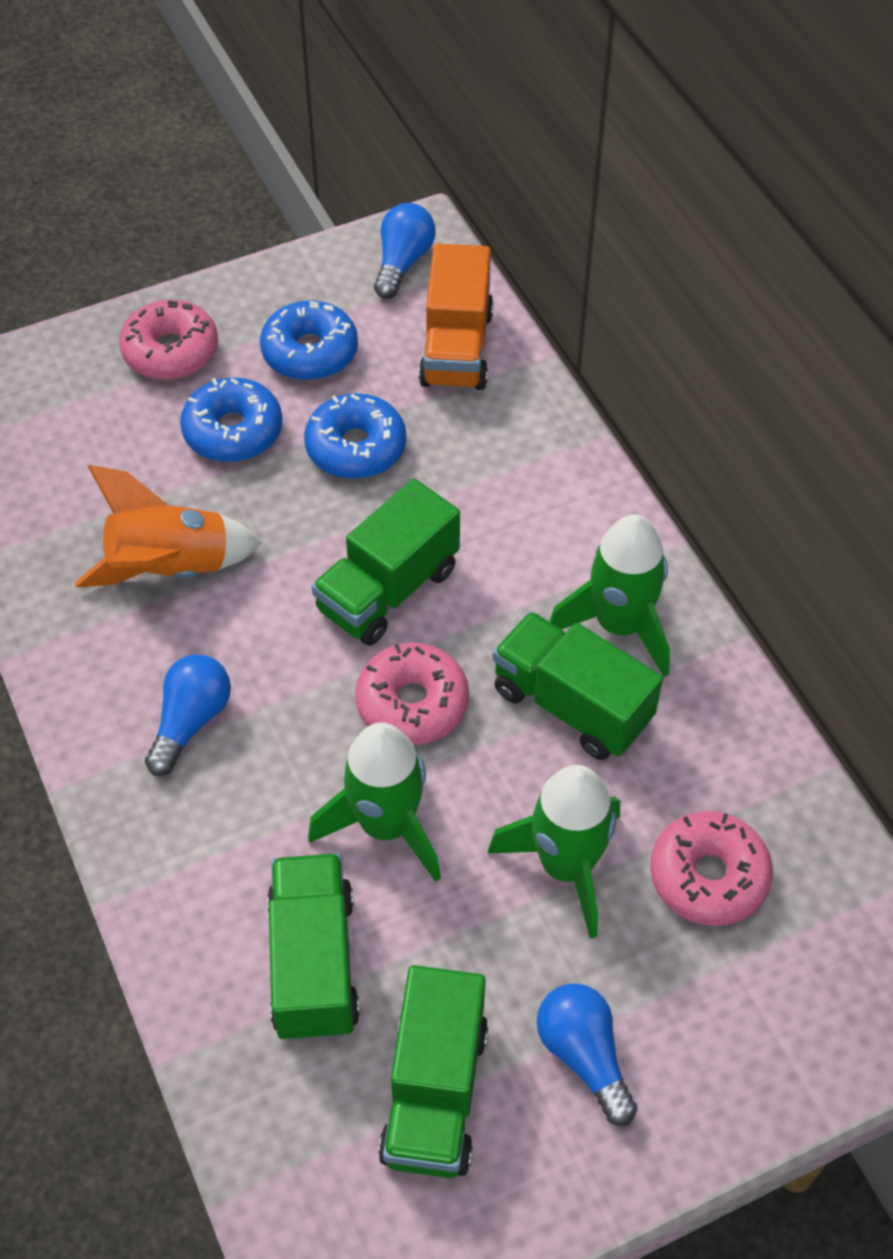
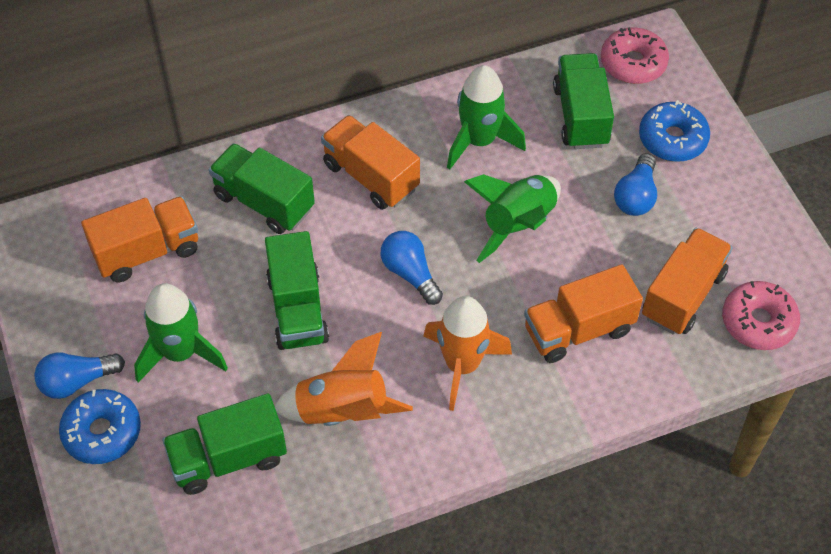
blue donut: [180,378,282,462] [260,300,358,381] [304,393,406,479] = 3 -> [59,389,141,464] [639,100,710,162] = 2
orange rocket: [75,465,262,587] = 1 -> [275,332,413,426] [423,296,512,411] = 2
orange truck: [419,243,494,390] = 1 -> [81,196,198,282] [321,115,420,210] [524,264,643,363] [642,228,733,335] = 4
pink donut: [119,300,218,380] [355,643,469,745] [650,811,773,926] = 3 -> [601,27,669,84] [722,281,800,350] = 2

